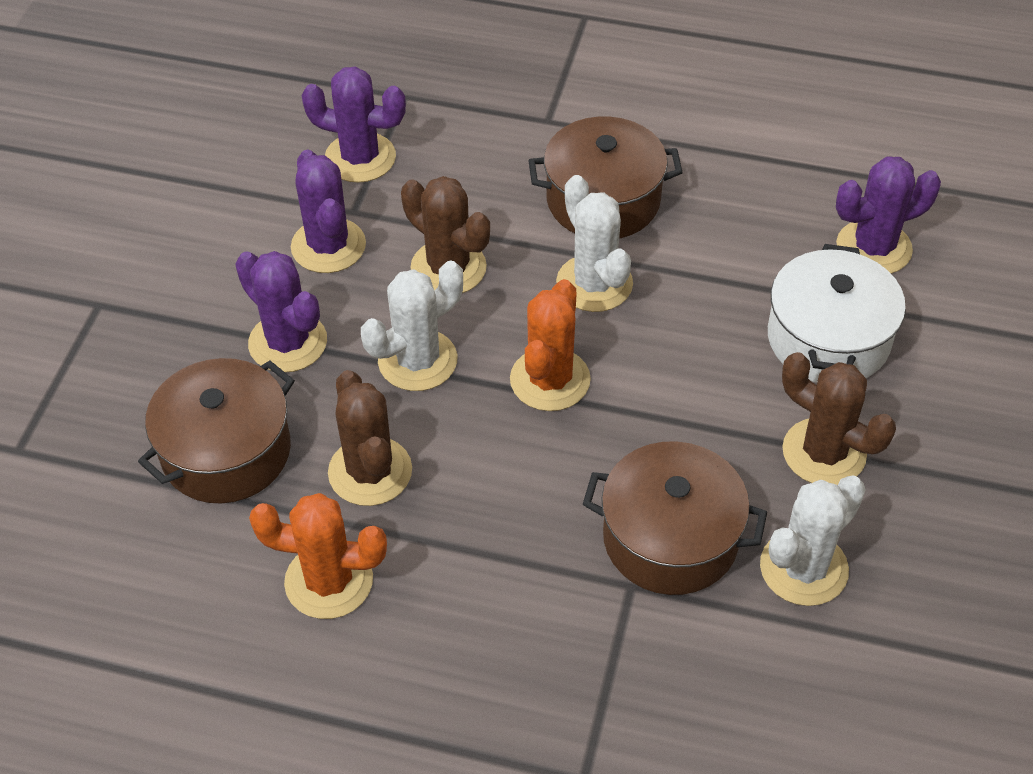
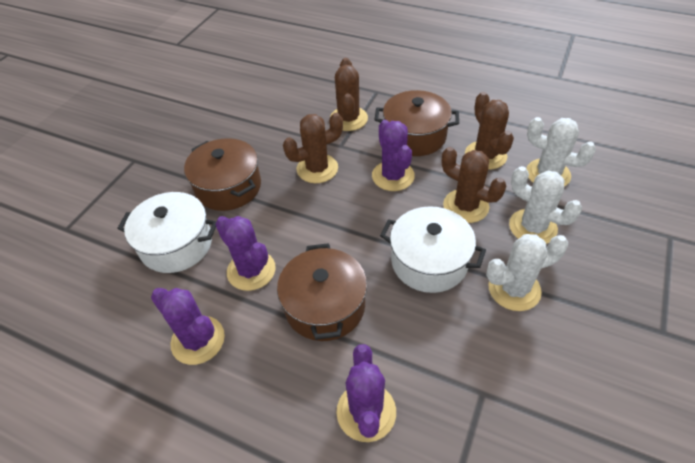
brown cactus: [328,370,412,506] [401,176,490,293] [782,352,896,485] = 3 -> [283,113,343,183] [330,58,368,131] [442,147,506,223] [465,92,514,170] = 4
orange cactus: [249,493,387,619] [510,279,591,411] = 2 -> none = 0
white pot: [768,244,906,383] = 1 -> [117,192,216,273] [380,206,486,293] = 2

